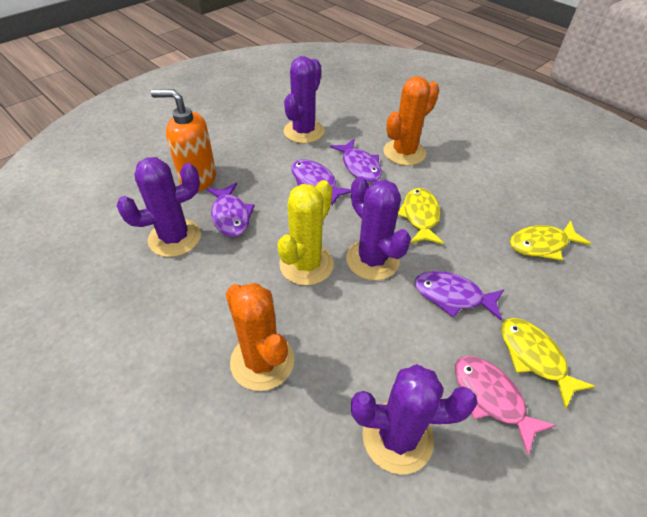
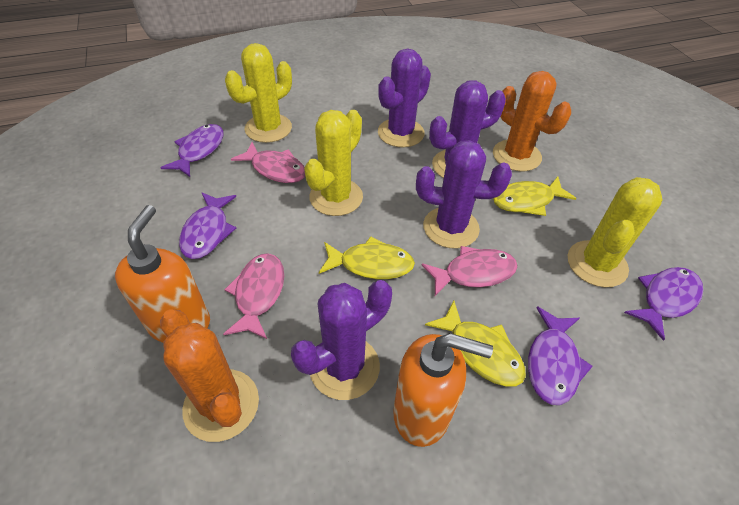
orange soap dispenser: [151,89,216,191] = 1 -> [115,205,210,343] [393,333,493,447] = 2
pink fish: [455,356,556,455] = 1 -> [223,253,284,339] [231,142,305,183] [422,246,518,296] = 3
yellow cactus: [277,180,334,286] = 1 -> [225,43,292,143] [304,110,363,216] [568,177,662,287] = 3

